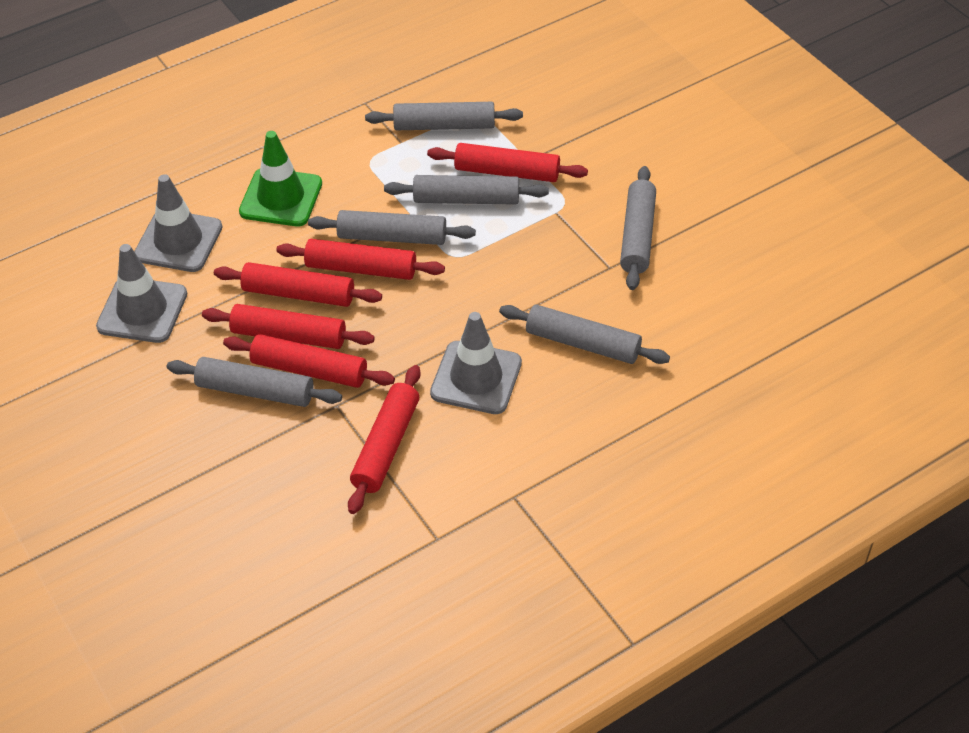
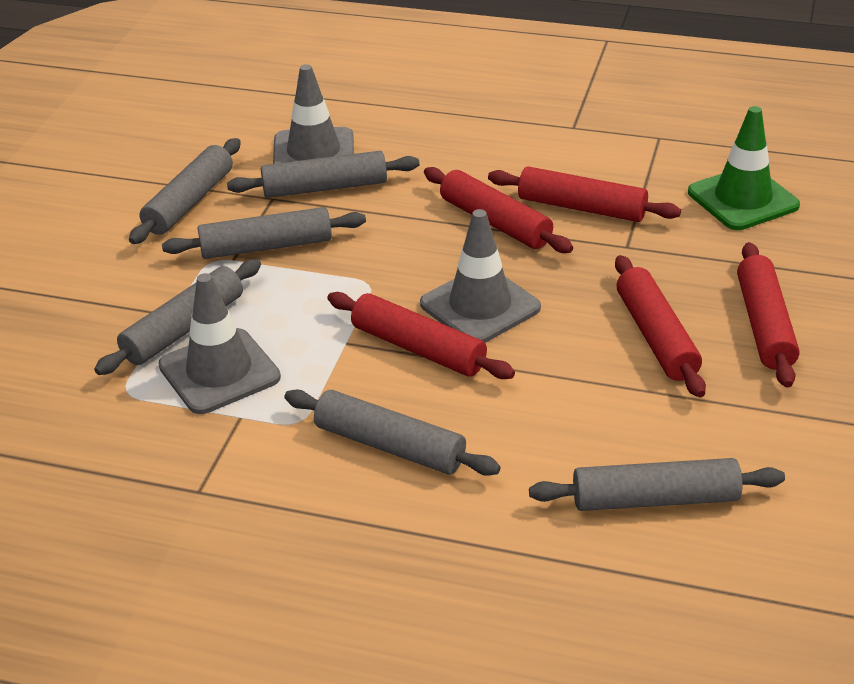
red rolling pin: [202,304,375,349] [214,262,382,307] [223,334,395,388] [276,239,445,280] [348,365,421,514] [427,143,588,182] = 6 -> [327,292,515,379] [424,167,573,253] [488,166,681,222] [615,255,706,397] [737,242,799,388] = 5

